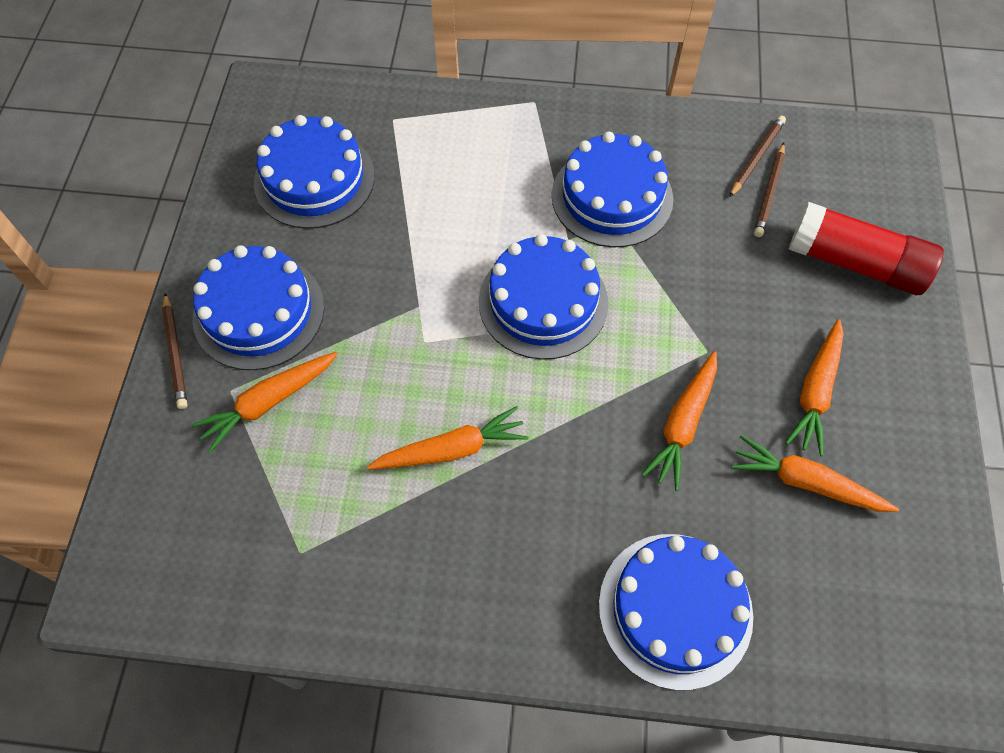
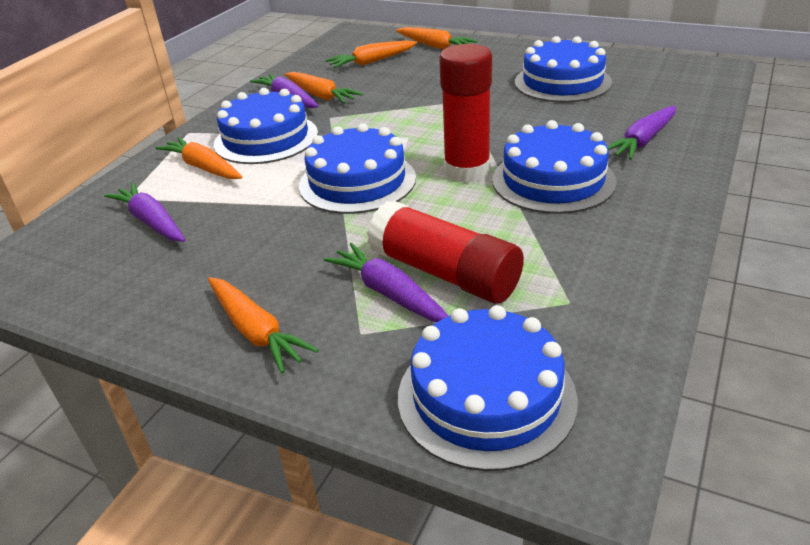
brown pencil: [162,293,188,409] [730,115,786,197] [754,143,785,237] = 3 -> none = 0
purple carrot: none = 0 -> [104,183,185,242] [250,74,319,108] [323,243,448,322] [607,106,676,160] = 4
red glue stick: [789,202,944,295] = 1 -> [367,201,524,304] [439,44,492,183] = 2

